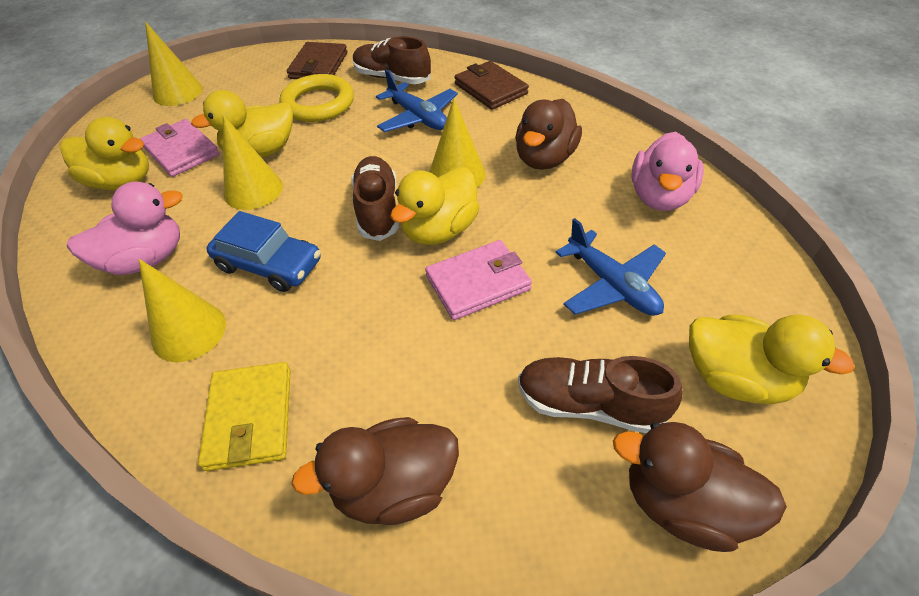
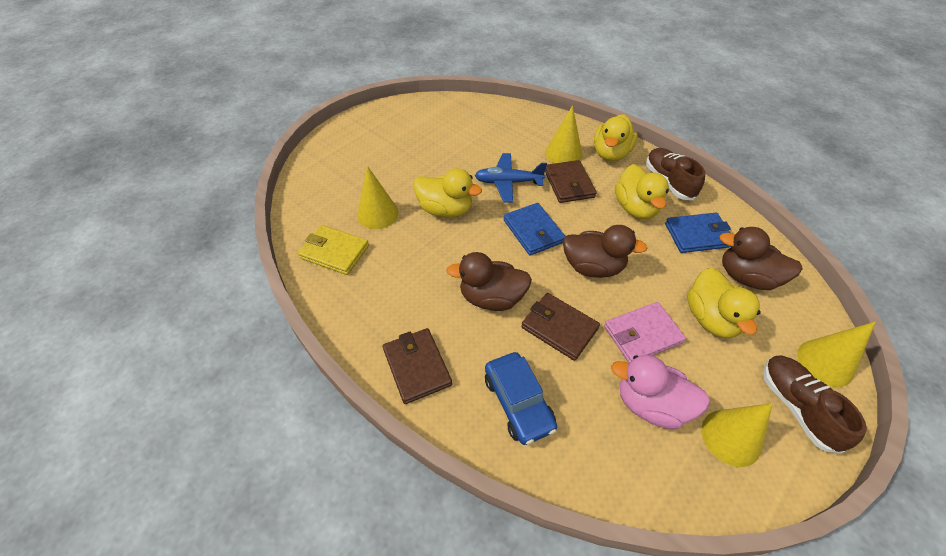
blue plane: [376,69,458,132] [555,218,666,316] = 2 -> [475,153,547,202] = 1
blue wallet: none = 0 -> [504,203,566,255] [665,213,732,253] = 2
brown shoe: [351,156,399,241] [353,36,431,84] [518,356,683,433] = 3 -> [646,148,705,200] [763,355,867,454] = 2
brown wallet: [287,42,348,79] [454,61,529,110] = 2 -> [383,328,452,404] [521,293,600,361] [545,160,597,203] = 3
pink duck: [67,181,183,275] [631,132,704,211] = 2 -> [611,355,710,429] = 1
pink wallet: [140,119,220,177] [425,240,532,320] = 2 -> [604,302,686,363] = 1
yellow ring: [280,74,354,122] = 1 -> none = 0

